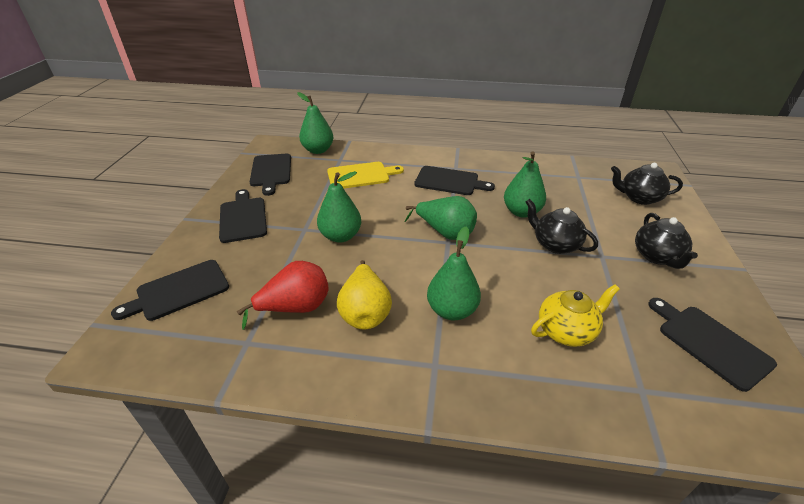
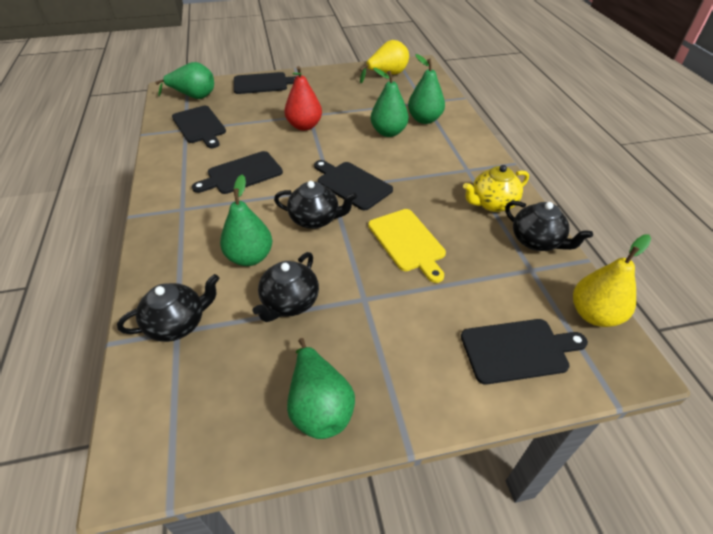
black teapot: [526,199,598,254] [611,163,683,205] [635,213,698,269] = 3 -> [117,274,219,342] [252,252,319,322] [274,181,357,229] [505,201,593,251] = 4
yellow pear: [337,260,392,330] = 1 -> [360,40,409,83] [573,235,651,327] = 2

